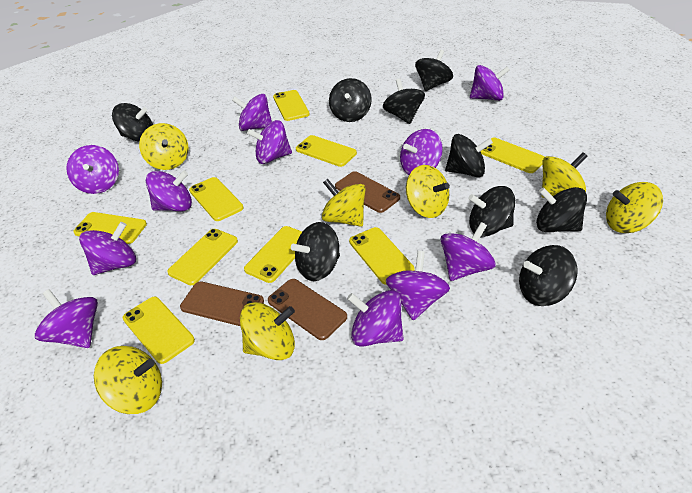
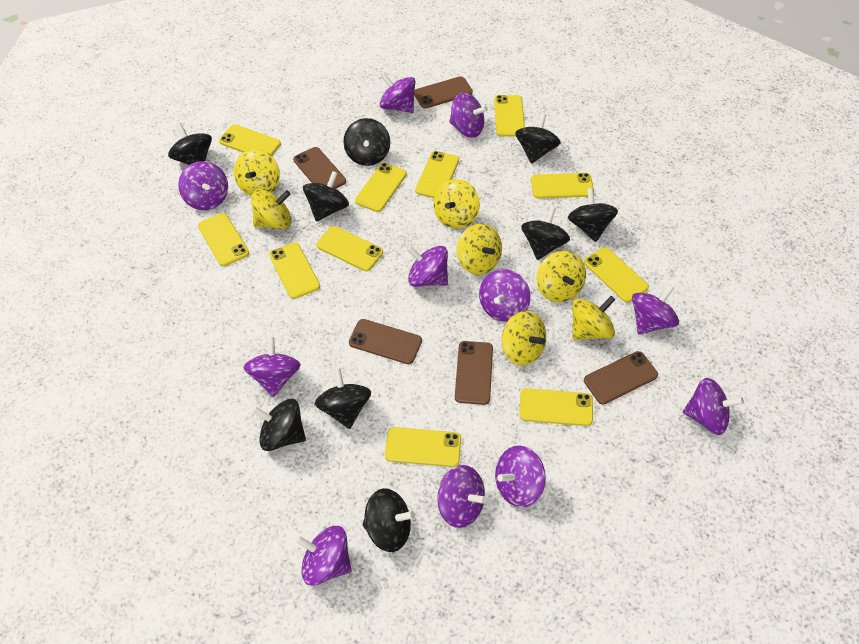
brown phone: [180,282,264,326] [268,279,347,340] [335,171,400,213] = 3 -> [293,147,346,189] [349,319,422,364] [414,76,473,109] [455,341,493,405] [584,351,658,405] = 5
yellow phone: [73,212,147,244] [123,297,195,364] [167,229,238,285] [189,177,244,221] [244,226,302,283] [273,90,310,121] [296,135,357,167] [349,227,414,285] [480,138,544,173] = 9 -> [198,213,249,266] [219,124,281,156] [269,242,320,299] [316,226,383,271] [355,163,407,212] [385,427,461,467] [415,151,459,198] [494,95,525,137] [520,388,593,426] [531,173,594,199] [584,247,649,302] = 11

